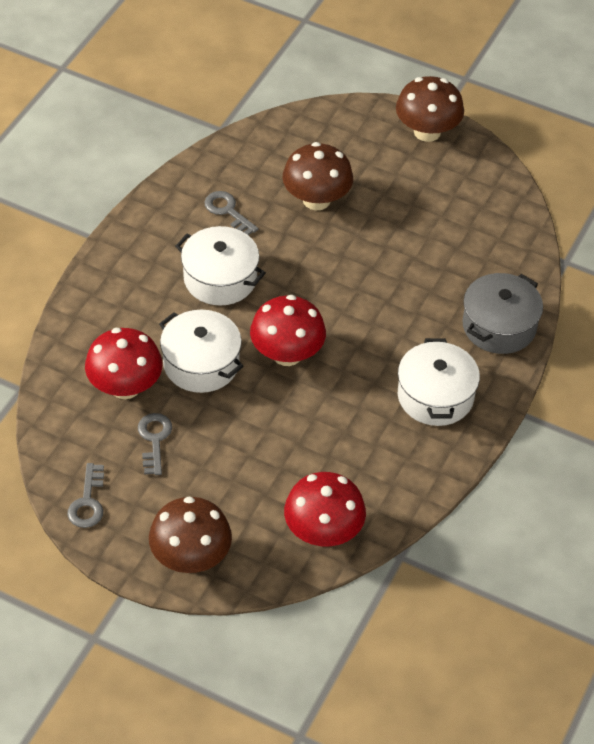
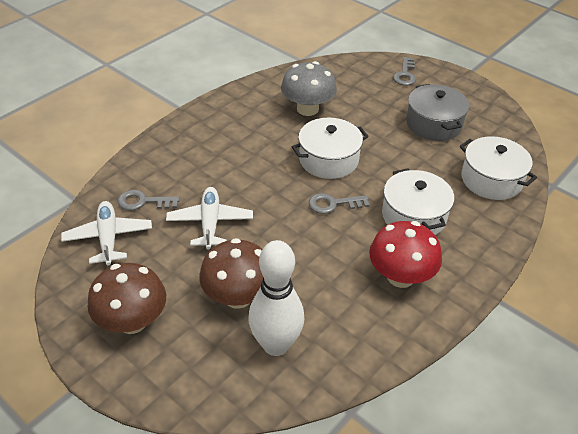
brown mushroom: [149,496,232,573] [282,142,353,210] [396,76,464,142] = 3 -> [87,263,166,334] [199,238,263,309] = 2
grey mushroom: none = 0 -> [281,61,337,116] = 1
red mushroom: [85,328,163,399] [250,295,326,366] [284,472,366,546] = 3 -> [369,221,442,288] = 1
white bowling pin: none = 0 -> [248,240,304,356] = 1
white plane: none = 0 -> [61,201,152,265] [166,187,253,250] = 2

